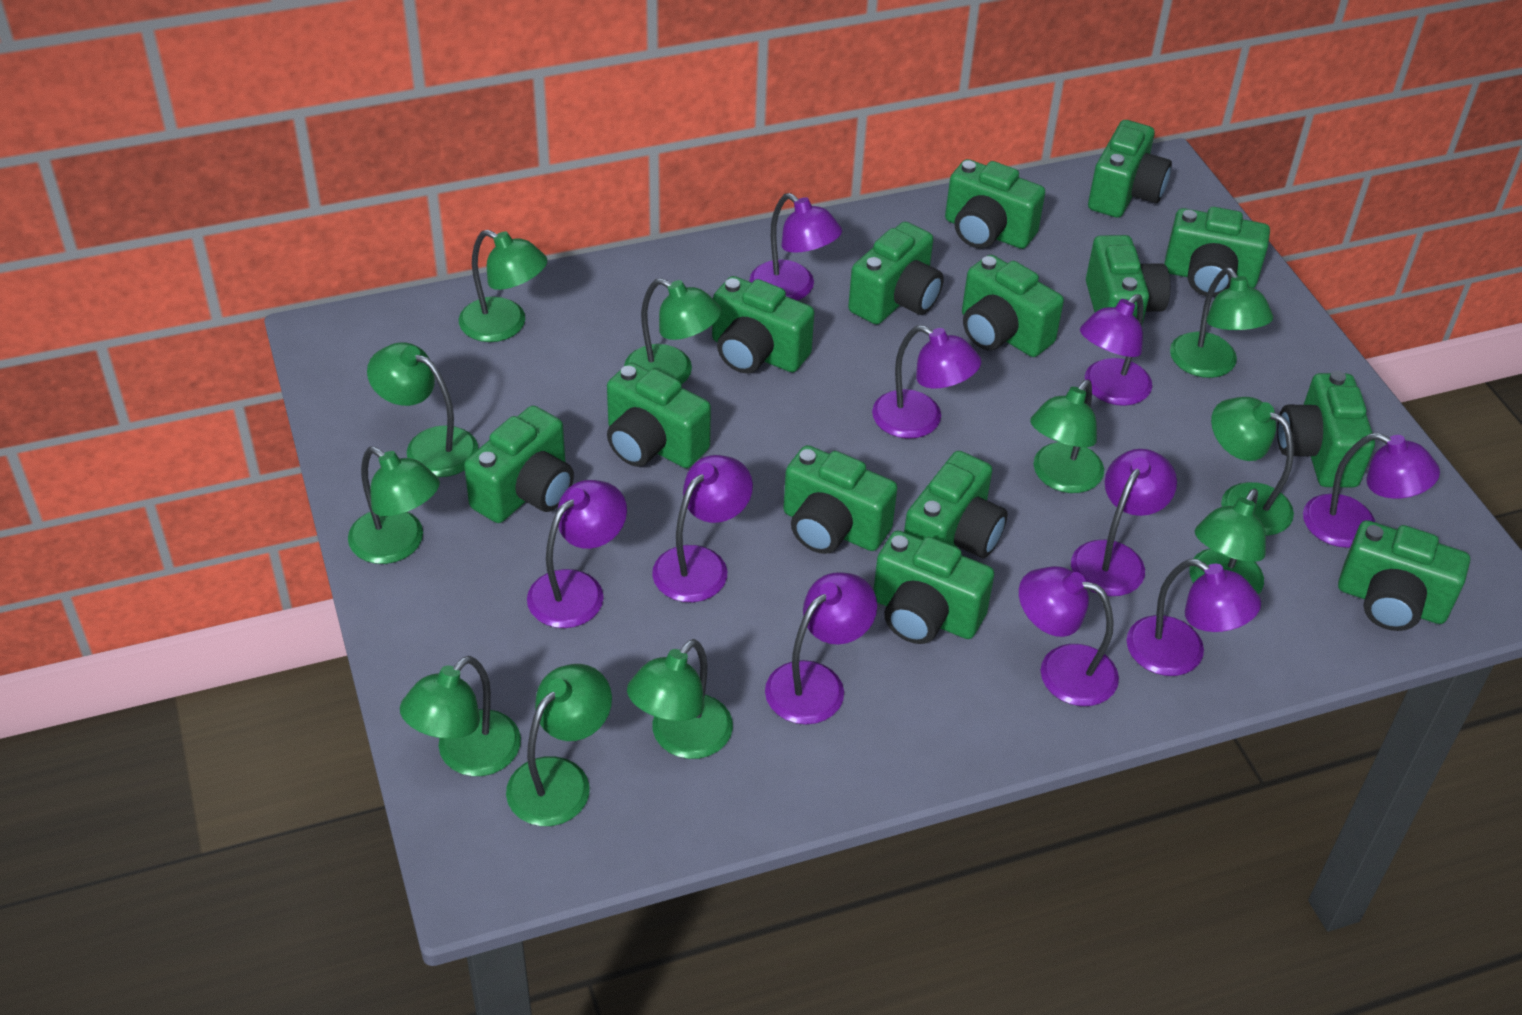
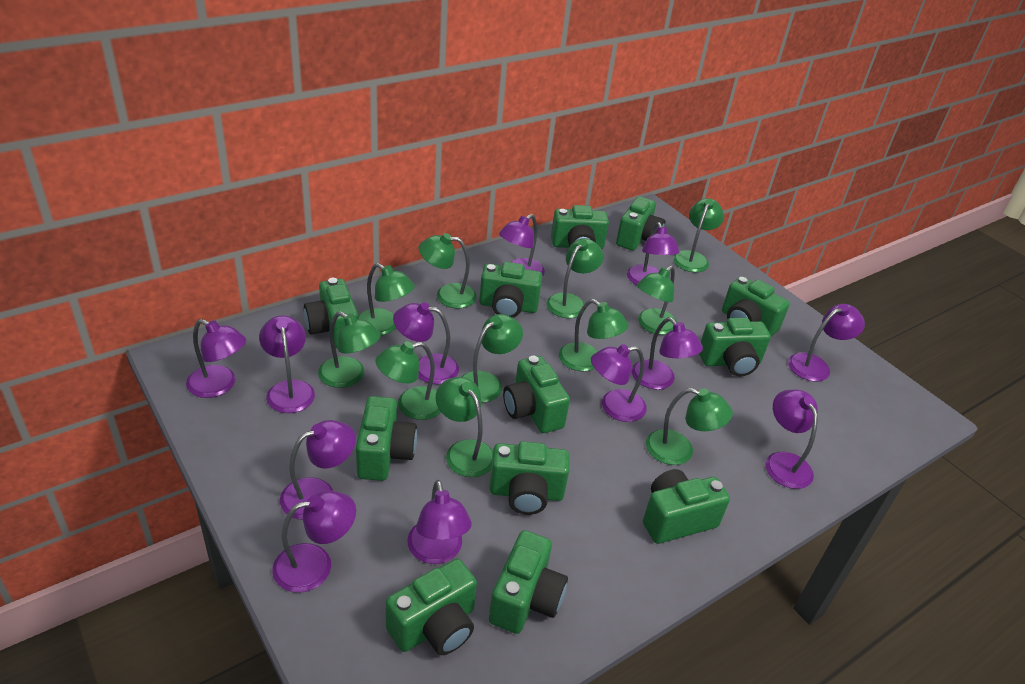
green camera: [464,406,574,523] [607,363,711,468] [712,276,814,373] [784,445,897,554] [848,222,944,324] [873,530,994,644] [904,451,1007,558] [945,159,1045,249] [962,255,1064,357] [1086,235,1170,324] [1088,120,1172,218] [1164,207,1270,297] [1277,371,1375,488] [1338,520,1470,631] = 14 -> [304,278,359,348] [356,396,417,481] [386,559,477,655] [479,262,543,318] [489,441,569,515] [489,530,568,634] [503,356,570,433] [551,205,609,249] [616,196,665,251] [643,469,730,544] [699,318,771,376] [722,276,790,337] = 12
purple lamp: [527,480,627,628] [652,455,753,602] [749,193,842,301] [765,572,877,724] [872,325,981,439] [1019,566,1119,706] [1071,449,1177,596] [1080,294,1152,406] [1126,559,1261,676] [1303,433,1440,548] = 10 -> [186,319,246,398] [259,315,315,413] [272,491,356,593] [280,420,356,520] [393,302,459,384] [407,480,472,564] [499,214,545,276] [591,344,647,422] [627,222,679,285] [632,317,703,390] [765,390,818,489] [788,304,865,381] = 12

